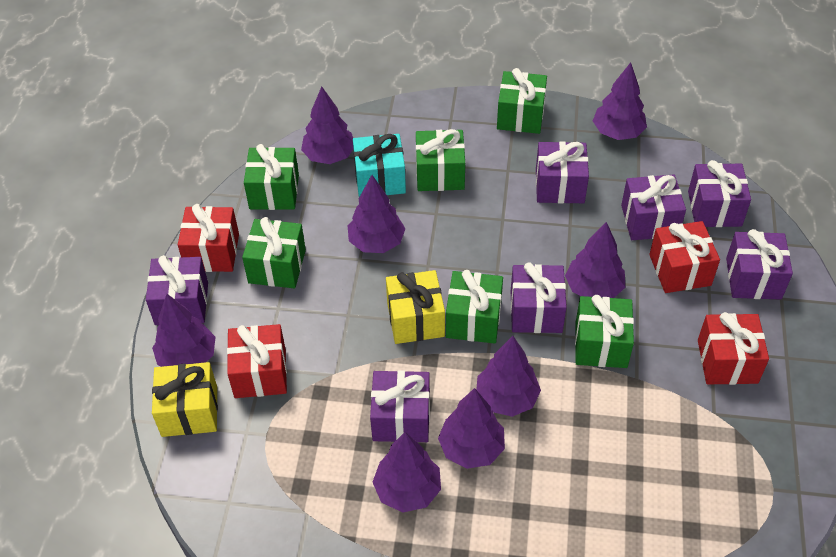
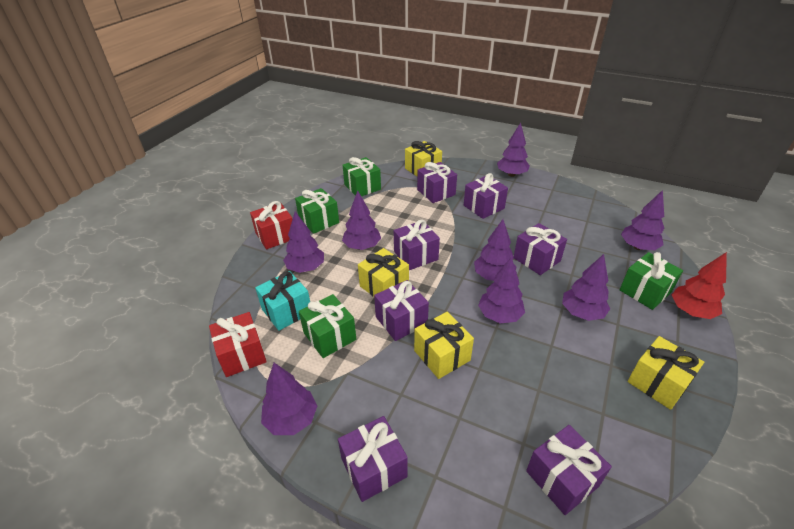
green gift: [242,217,306,288] [244,144,299,210] [416,129,465,191] [446,270,503,344] [497,68,547,134] [575,295,634,368] = 6 -> [295,188,339,234] [299,294,356,358] [343,157,381,196] [620,252,683,310] = 4
red gift: [178,204,239,272] [227,324,287,398] [649,221,720,293] [698,312,769,385] = 4 -> [209,312,267,377] [250,201,292,249] = 2
red tree: none = 0 -> [672,252,727,319] = 1
yellow gift: [152,362,218,437] [386,270,445,344] = 2 -> [358,248,409,297] [405,141,442,176] [414,312,474,379] [628,336,704,410] = 4

